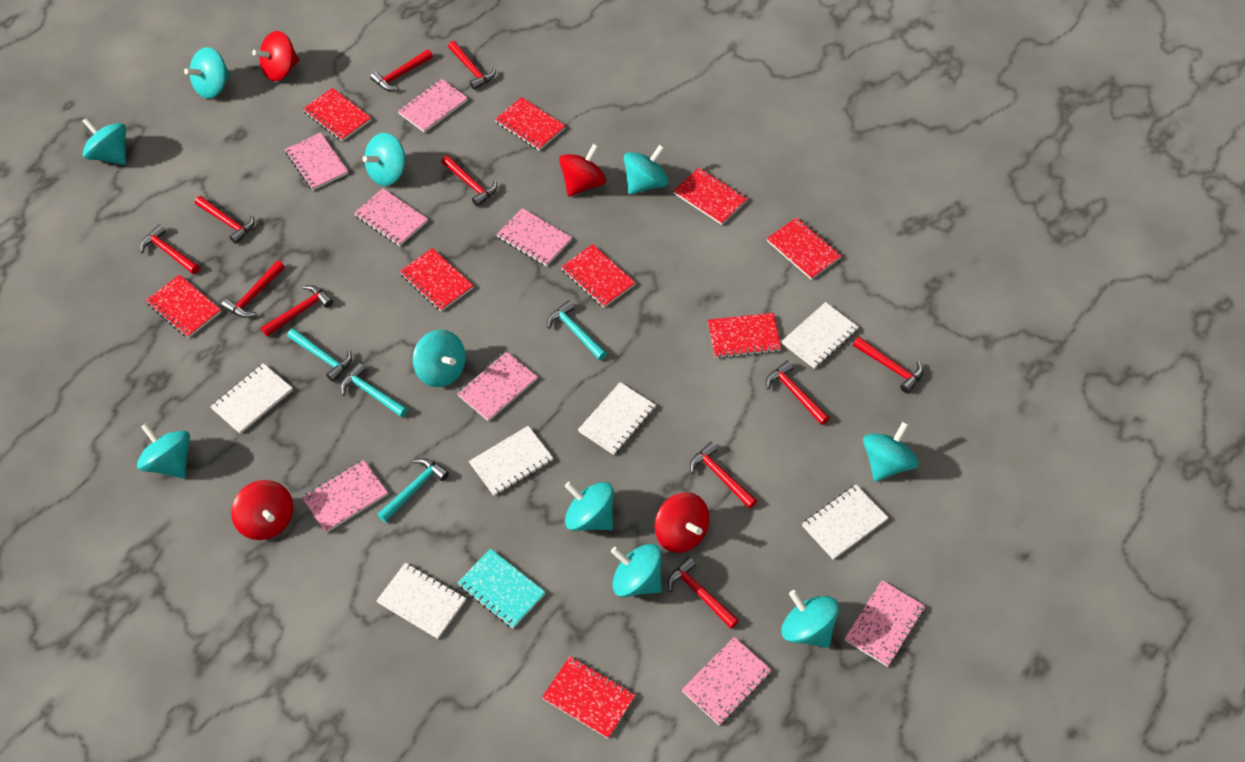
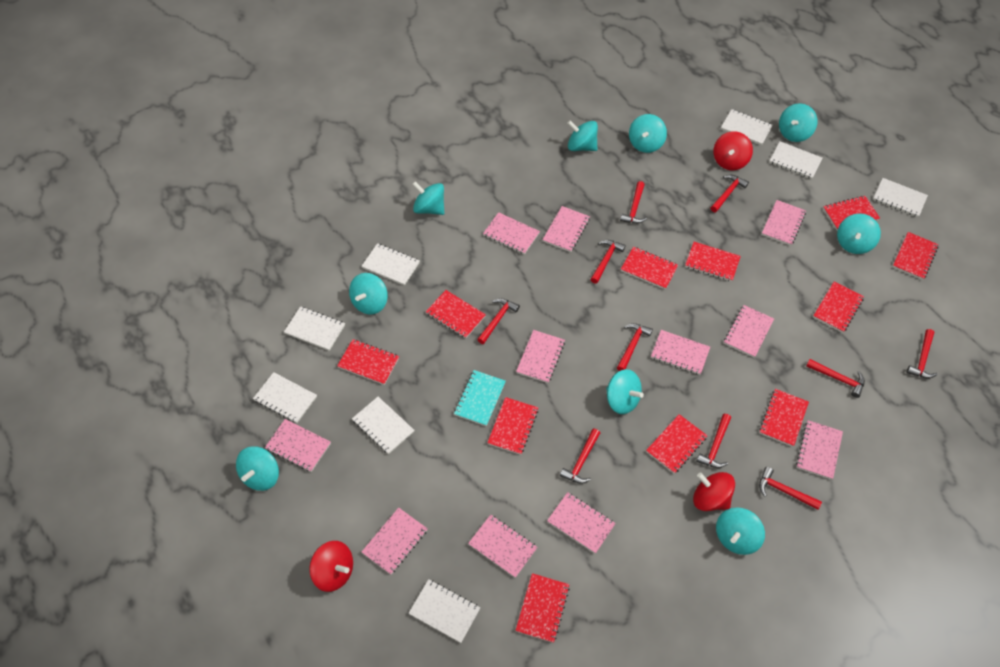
pink notebook: [285,133,348,190] [302,460,388,533] [354,188,428,246] [398,79,468,133] [457,351,537,422] [496,208,572,266] [682,637,772,726] [845,580,925,667] = 8 -> [265,419,331,472] [362,508,428,575] [468,515,538,578] [483,212,540,254] [516,330,565,383] [543,206,590,252] [547,492,616,554] [651,330,710,375] [724,305,774,358] [762,200,806,246] [796,420,843,480] = 11
red hammer: [140,224,200,274] [195,196,254,244] [221,261,285,318] [261,285,333,337] [370,49,433,91] [441,155,497,207] [448,41,496,90] [667,557,739,629] [690,442,757,509] [766,360,830,425] [853,337,923,393] = 11 -> [477,298,520,344] [560,429,600,484] [590,240,626,284] [617,323,653,371] [620,181,647,224] [696,414,731,468] [710,175,749,212] [759,467,822,510] [806,359,865,398] [907,329,937,378] = 10
red notebook: [146,275,221,338] [303,88,371,141] [399,248,474,312] [495,97,566,151] [542,656,636,739] [561,244,636,308] [673,167,748,225] [708,313,782,358] [767,217,842,280] = 9 -> [337,339,399,385] [426,290,486,338] [487,397,538,455] [515,573,570,643] [621,246,678,289] [646,414,708,474] [685,242,741,281] [759,389,809,447] [813,282,864,333] [823,196,880,231] [893,232,939,280] = 11
red spinning top: [231,480,293,540] [252,31,300,81] [559,143,606,197] [655,492,709,553] = 4 -> [309,541,353,592] [693,472,735,511] [713,131,753,170] = 3
turquoise hammer: [287,328,352,382] [340,363,408,418] [377,458,449,523] [547,300,607,360] = 4 -> none = 0
turquoise spinning top: [83,117,126,165] [137,423,190,478] [184,47,231,98] [363,133,406,186] [413,330,466,387] [565,481,614,531] [611,544,662,597] [624,145,668,195] [781,590,839,648] [863,422,918,482] = 10 -> [236,446,279,491] [349,273,388,315] [412,181,444,215] [567,120,598,151] [606,369,644,414] [629,114,667,153] [716,507,765,555] [779,103,817,142] [837,213,881,254] = 9
white notebook: [210,363,293,434] [376,563,466,639] [469,426,553,496] [578,382,656,455] [782,302,859,369] [802,484,888,560] = 6 -> [253,372,317,423] [284,306,345,351] [352,397,415,454] [362,243,420,286] [409,579,480,643] [721,109,773,145] [769,141,823,179] [873,178,928,217] = 8

